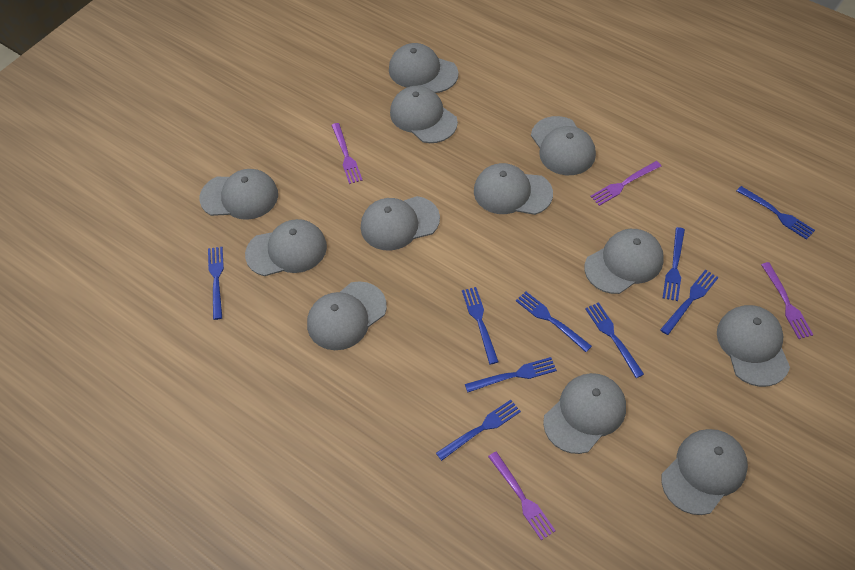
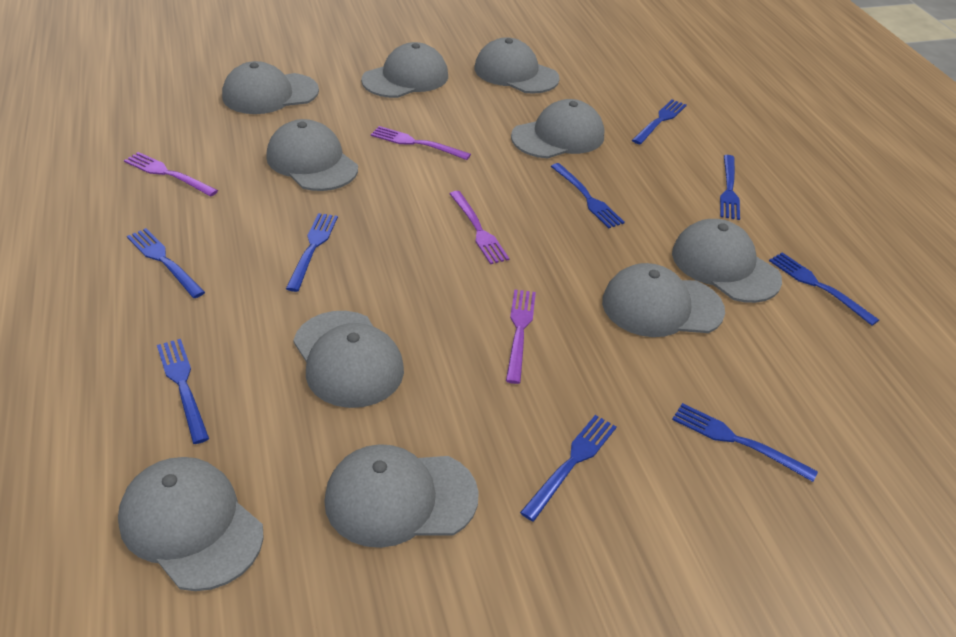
grey cap: [199,169,278,220] [245,219,327,276] [307,281,387,350] [361,196,440,251] [389,43,458,93] [390,86,458,143] [474,163,553,215] [531,116,596,175] [543,373,626,454] [585,229,664,294] [661,429,748,515] [717,305,790,387] = 12 -> [118,457,264,591] [222,61,319,114] [266,119,358,191] [293,311,404,408] [324,444,479,548] [361,42,448,98] [474,37,560,94] [511,99,604,159] [602,263,725,337] [672,219,782,303] = 10

